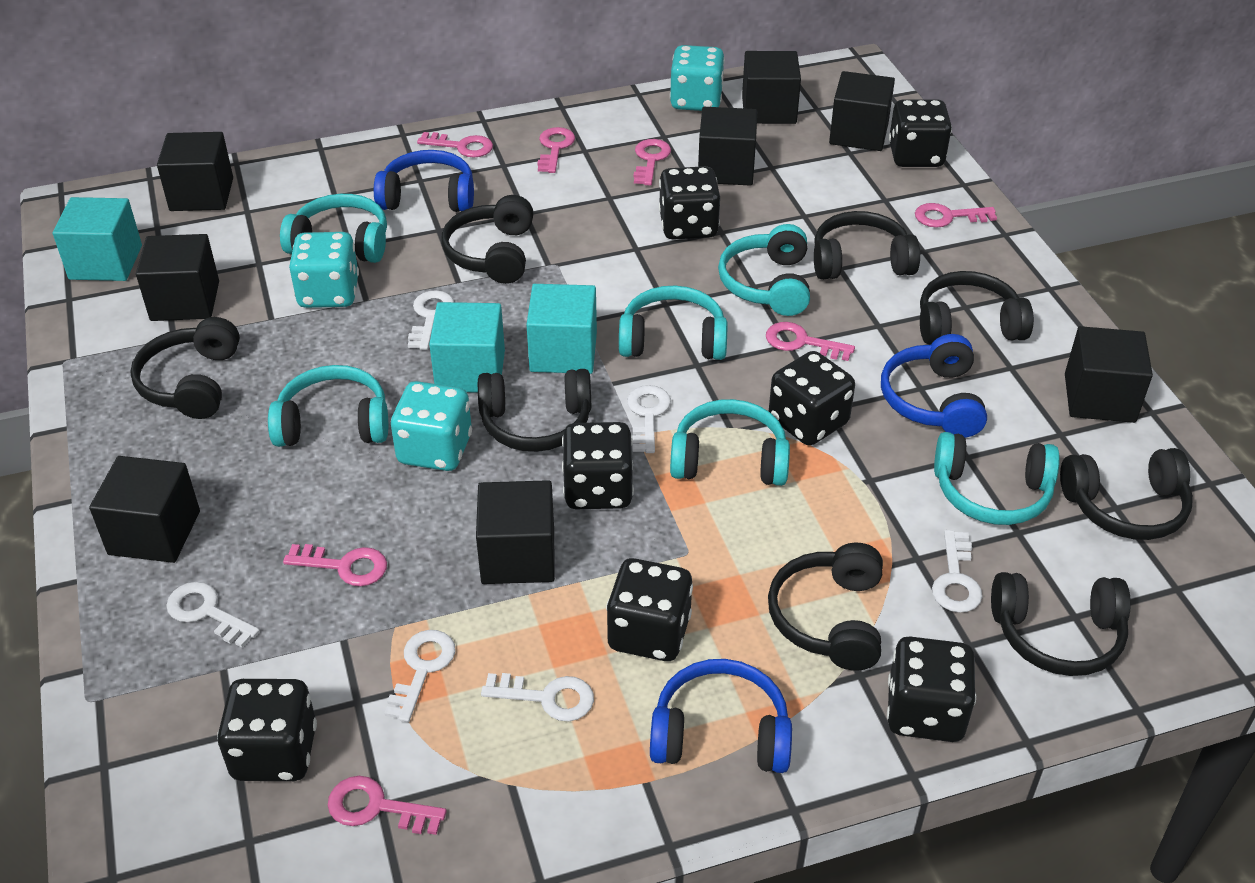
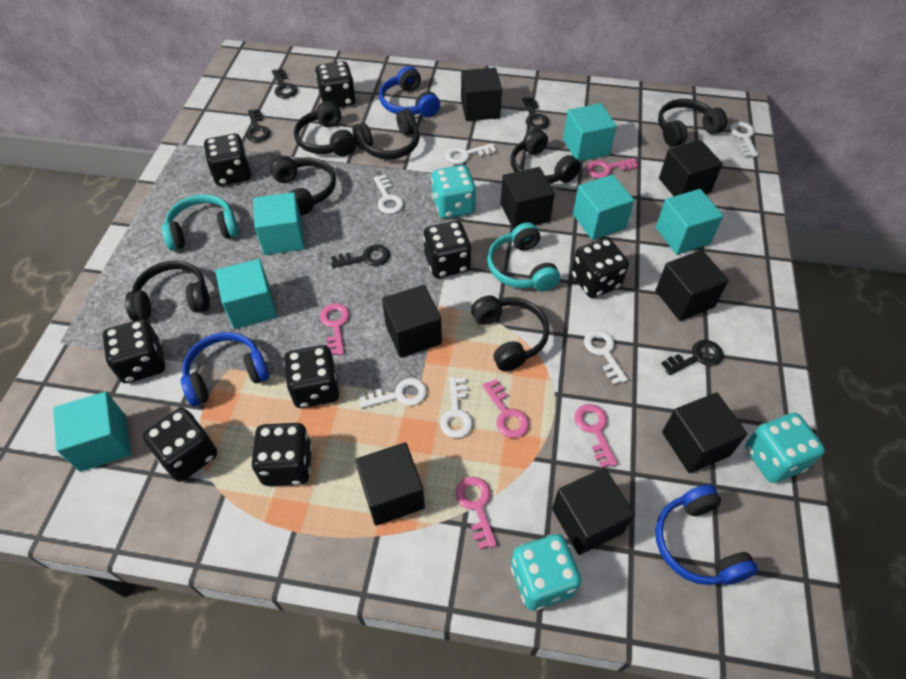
black dice: [217,679,317,781] [562,422,634,509] [606,558,693,661] [659,166,720,240] [769,351,855,445] [887,637,976,742] [889,99,952,167] = 7 -> [103,319,165,383] [143,408,217,482] [204,134,251,186] [251,423,312,486] [284,345,339,408] [315,61,356,107] [423,221,472,278] [571,238,629,298] = 8
black headphones: [130,317,240,419] [442,195,534,284] [478,369,591,452] [768,543,883,671] [814,211,920,280] [920,271,1034,345] [991,572,1131,676] [1060,448,1193,540] = 8 -> [125,261,210,321] [270,156,336,216] [294,101,356,156] [352,109,419,159] [471,295,549,371] [511,128,581,184] [658,99,727,147] = 7
black key: none = 0 -> [246,109,270,142] [272,68,298,98] [331,245,390,268] [522,97,549,129] [661,340,723,375] = 5
pink key: [283,544,387,586] [328,776,447,835] [417,132,493,158] [537,127,575,173] [633,139,671,186] [766,322,855,361] [915,203,997,228] = 7 -> [320,303,350,355] [456,477,497,549] [482,379,529,438] [575,404,618,468] [586,158,639,178] = 5
turquoise cube: [53,197,142,281] [429,302,505,392] [526,284,597,374] = 3 -> [53,392,131,472] [215,259,277,329] [253,192,305,255] [563,103,617,162] [573,174,634,240] [656,189,723,255] = 6
turquoise headphones: [268,365,388,447] [280,194,387,263] [619,286,727,360] [670,399,790,486] [718,224,810,316] [934,432,1060,525] = 6 -> [162,194,239,251] [487,222,560,291] = 2

